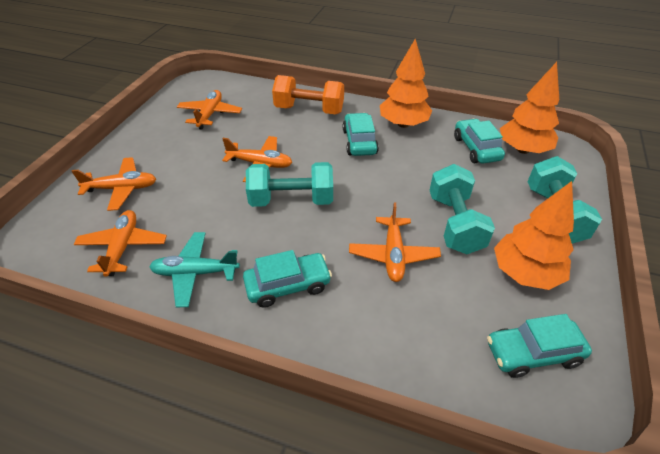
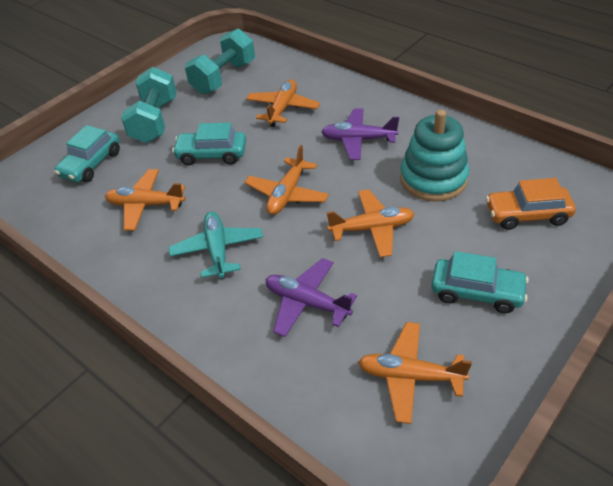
orange car: none = 0 -> [486,178,576,230] = 1
orange dumbbell: [272,75,344,114] = 1 -> none = 0
orange tree: [380,38,432,128] [494,181,574,290] [500,62,559,154] = 3 -> none = 0
purple plane: none = 0 -> [265,258,357,337] [321,108,399,160] = 2
turquoise car: [243,250,332,308] [342,113,379,156] [454,119,505,164] [487,314,592,378] = 4 -> [54,125,120,182] [172,122,246,165] [431,251,529,313] = 3
turquoise dumbbell: [246,162,333,207] [430,164,495,254] [527,156,602,244] = 3 -> [121,67,177,143] [185,28,255,94] = 2
turquoise stacking toy: none = 0 -> [400,110,469,201] = 1

